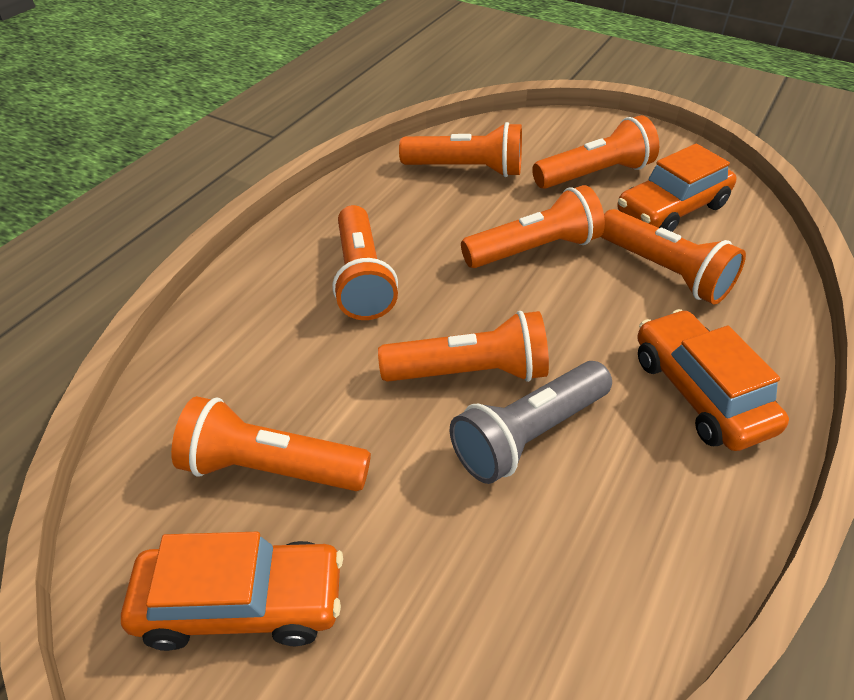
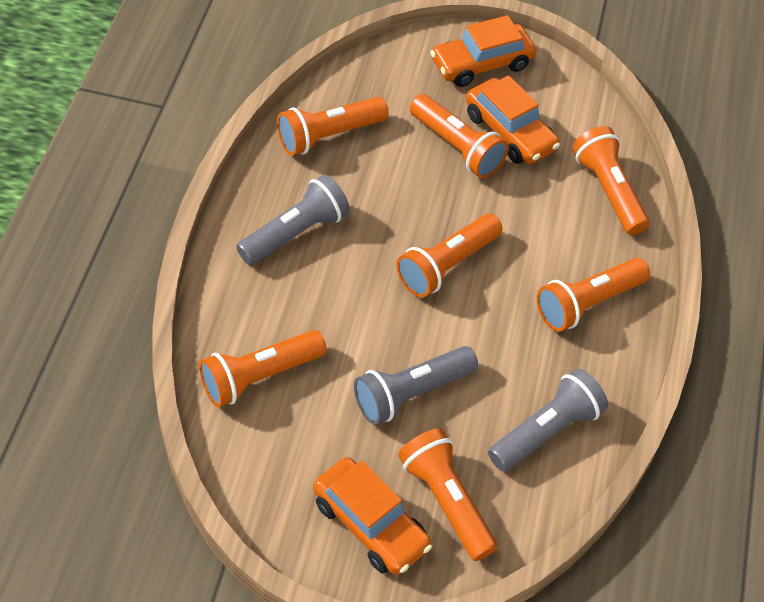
grey flashlight: [450,361,612,484] = 1 -> [236,174,350,265] [354,346,478,425] [488,369,608,472] = 3

